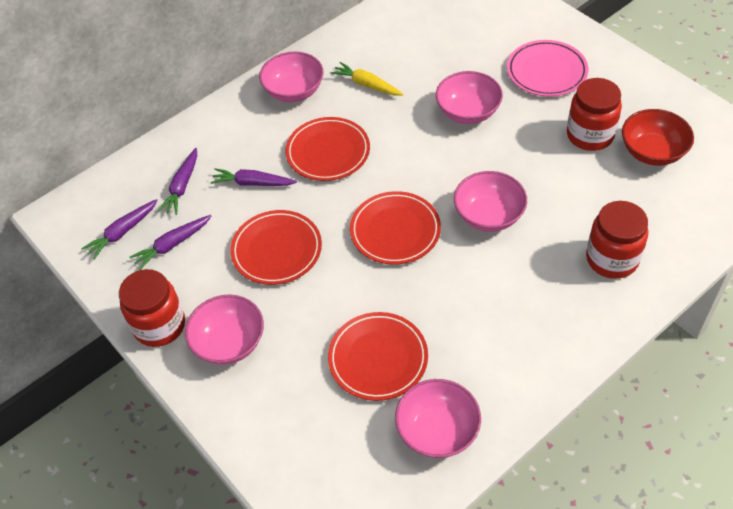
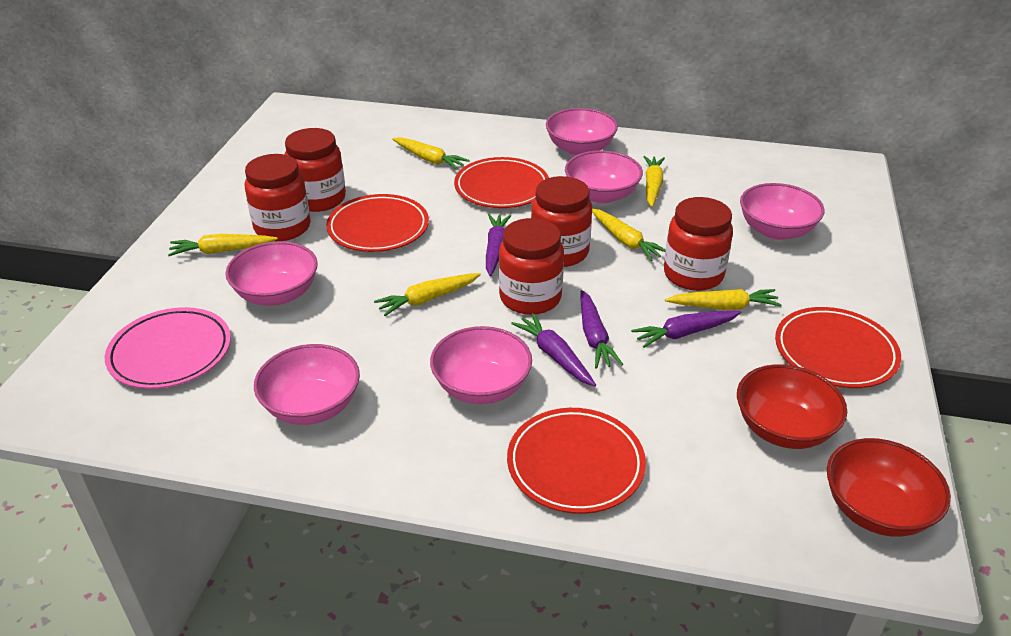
pink bowl: [185,295,264,365] [259,52,324,102] [395,379,481,458] [436,71,503,124] [454,171,527,232] = 5 -> [225,241,318,306] [254,344,360,425] [430,326,532,404] [546,108,618,156] [565,150,643,204] [740,183,825,240] = 6
red bowl: [622,109,694,166] = 1 -> [737,364,847,449] [827,438,951,537] = 2
red jar: [119,269,185,347] [567,78,622,151] [586,201,648,279] = 3 -> [245,154,311,241] [284,128,346,212] [499,218,564,315] [531,176,592,267] [664,197,733,291] = 5
yellow carrot: [330,62,404,95] = 1 -> [168,234,278,256] [374,273,481,316] [392,137,470,170] [592,209,666,261] [643,156,665,207] [665,289,782,310] = 6

